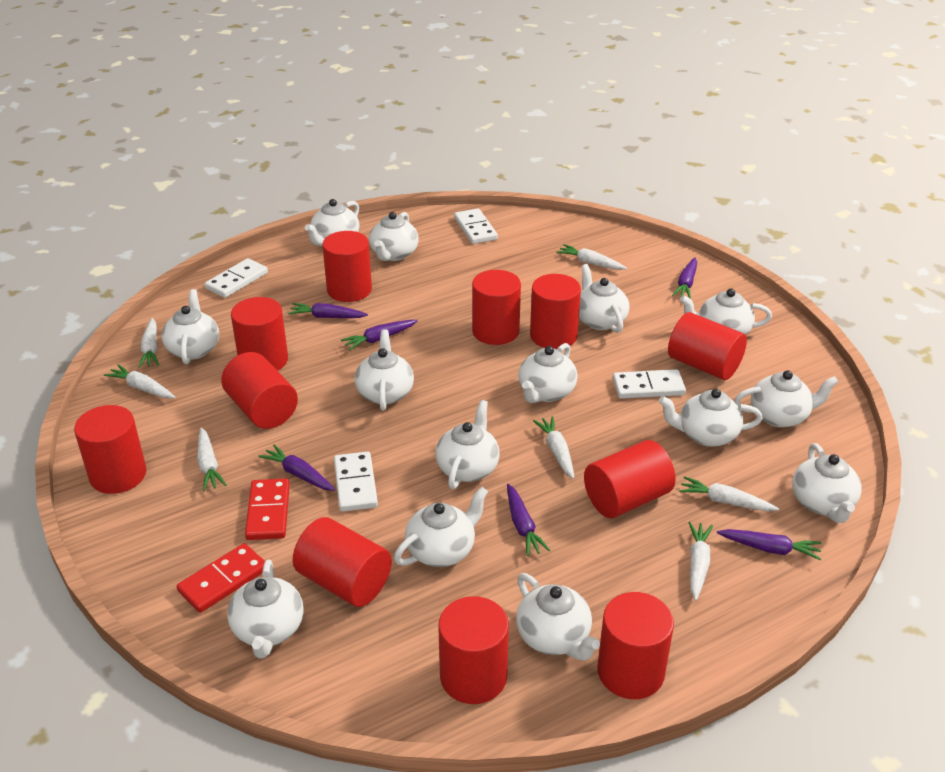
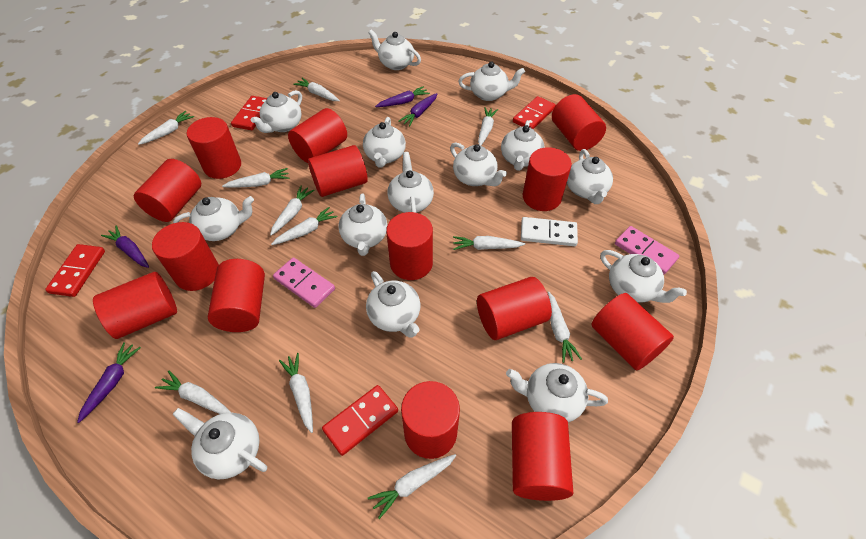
pink domino: none = 0 -> [273,257,335,308] [615,226,679,275] = 2
purple carrot: [258,444,335,491] [288,303,368,318] [341,320,418,350] [507,484,550,556] [672,257,697,299] [717,529,821,560] = 6 -> [77,342,141,423] [101,226,149,268] [375,86,430,107] [399,93,438,126] = 4
red cylinder: [74,405,146,494] [221,352,298,429] [231,297,288,371] [293,517,392,607] [322,231,372,302] [438,596,509,704] [472,270,521,345] [530,274,581,349] [584,440,676,518] [597,592,674,699] [668,312,747,380] = 11 -> [93,272,177,339] [134,159,201,222] [152,222,219,291] [187,117,241,179] [208,259,265,332] [288,108,347,163] [308,145,368,197] [386,212,433,280] [401,381,460,459] [477,277,552,340] [512,412,573,501] [523,147,572,211] [552,94,606,151] [591,293,674,370] = 14
red domino: [177,543,265,613] [245,478,290,540] = 2 -> [45,244,105,297] [231,96,267,130] [322,385,398,456] [513,96,556,129] = 4
white carrot: [104,364,175,398] [138,318,159,368] [197,427,226,491] [533,416,574,479] [556,244,627,270] [679,476,779,511] [688,522,713,601] = 7 -> [138,111,194,145] [155,371,231,414] [222,168,290,188] [270,186,314,235] [271,207,338,245] [279,353,313,433] [293,78,340,101] [368,454,456,519] [453,236,525,250] [478,107,498,146] [548,291,582,363] = 11
white domino: [205,258,268,298] [334,451,378,512] [454,208,498,244] [613,369,686,399] = 4 -> [521,217,578,246] = 1

